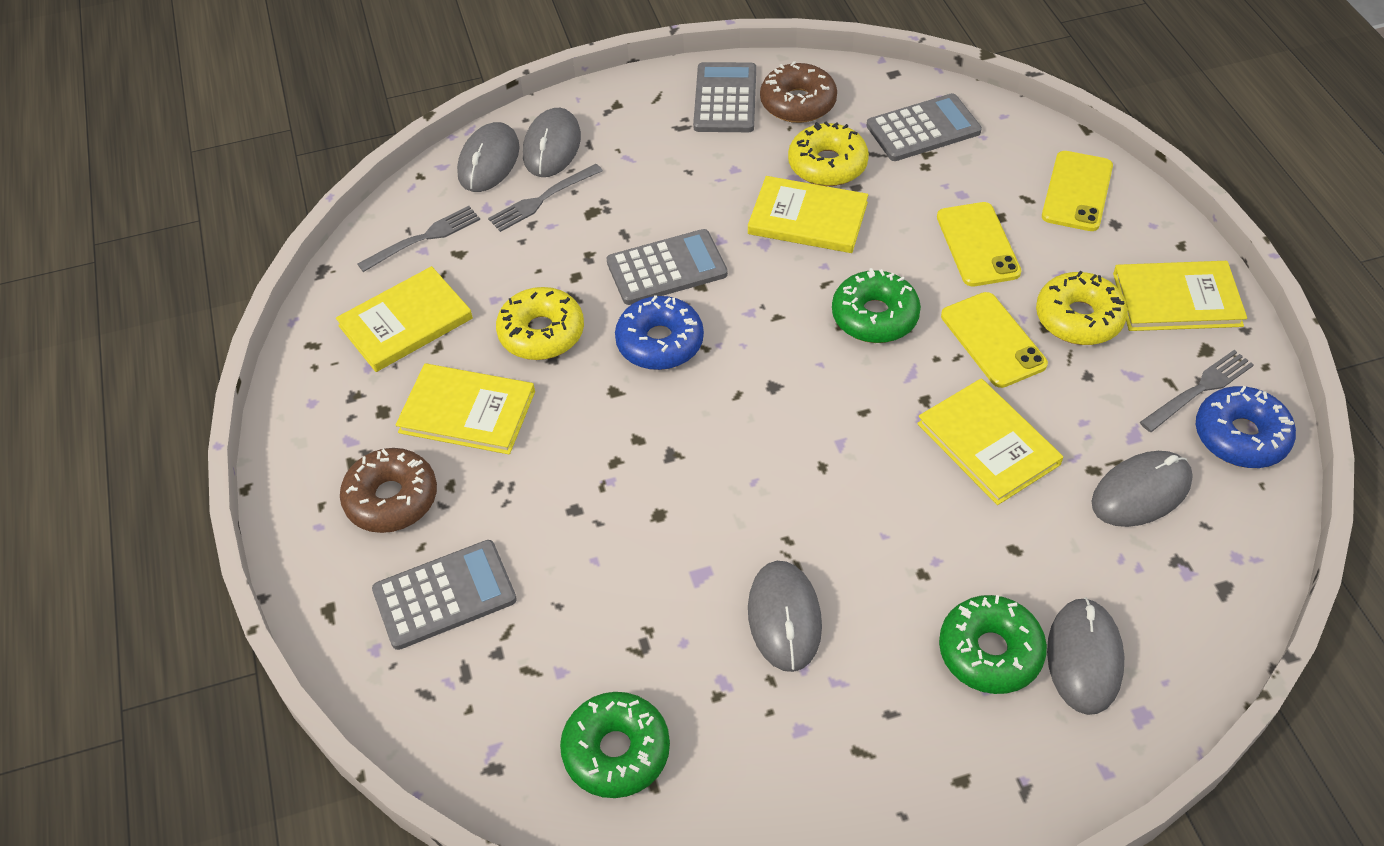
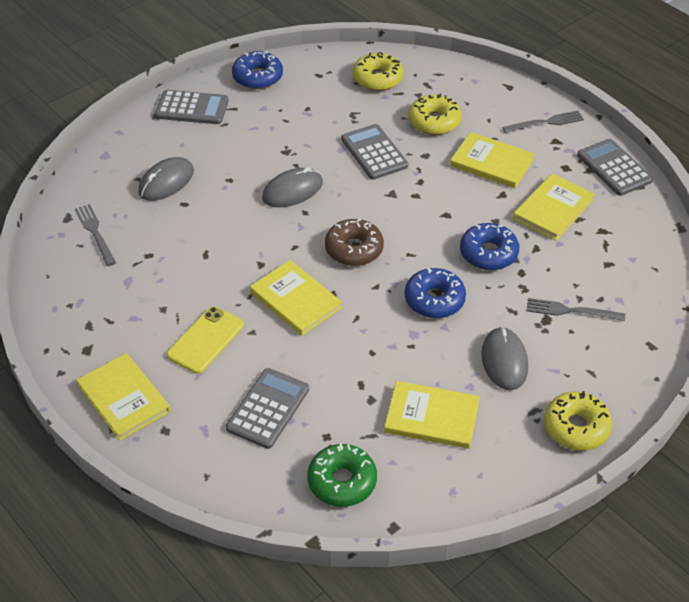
blue donut: [615,295,704,370] [1196,386,1296,468] = 2 -> [232,51,283,89] [405,268,466,318] [460,223,519,270] = 3
brown donut: [340,448,437,533] [760,61,837,123] = 2 -> [325,219,384,266] = 1
green donut: [560,692,670,798] [832,268,921,343] [939,595,1047,694] = 3 -> [307,443,377,507] = 1
grey mouse: [457,122,520,192] [523,108,581,177] [748,561,822,672] [1047,597,1124,715] [1092,451,1193,527] = 5 -> [138,157,194,201] [262,167,323,207] [481,327,528,390] = 3
yellow phone: [937,202,1021,286] [941,292,1048,388] [1042,151,1113,231] = 3 -> [167,306,244,374] = 1

